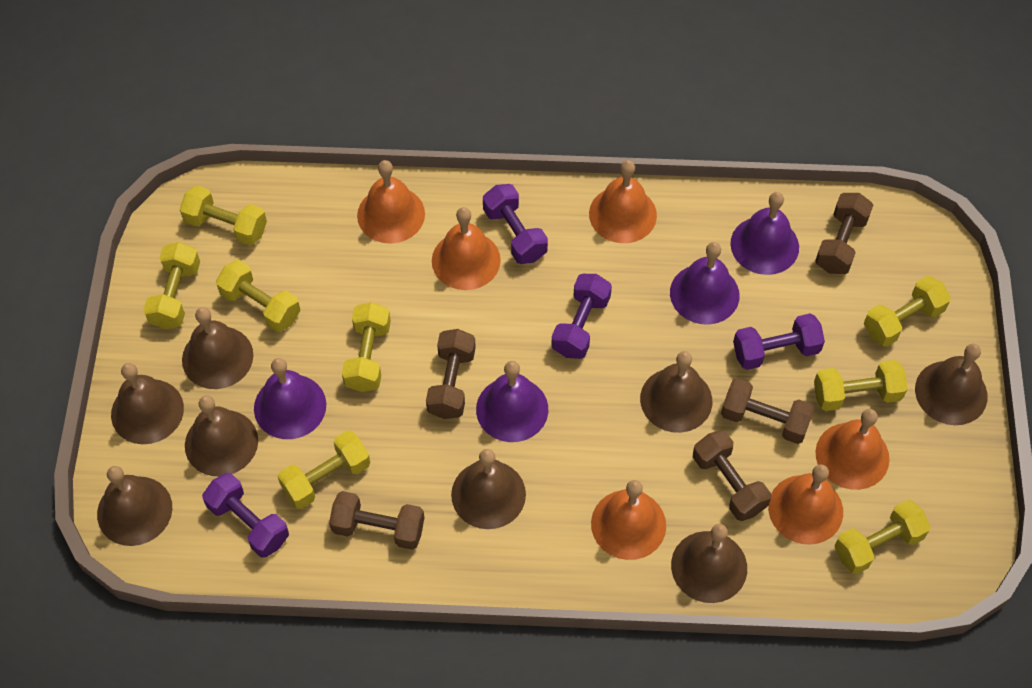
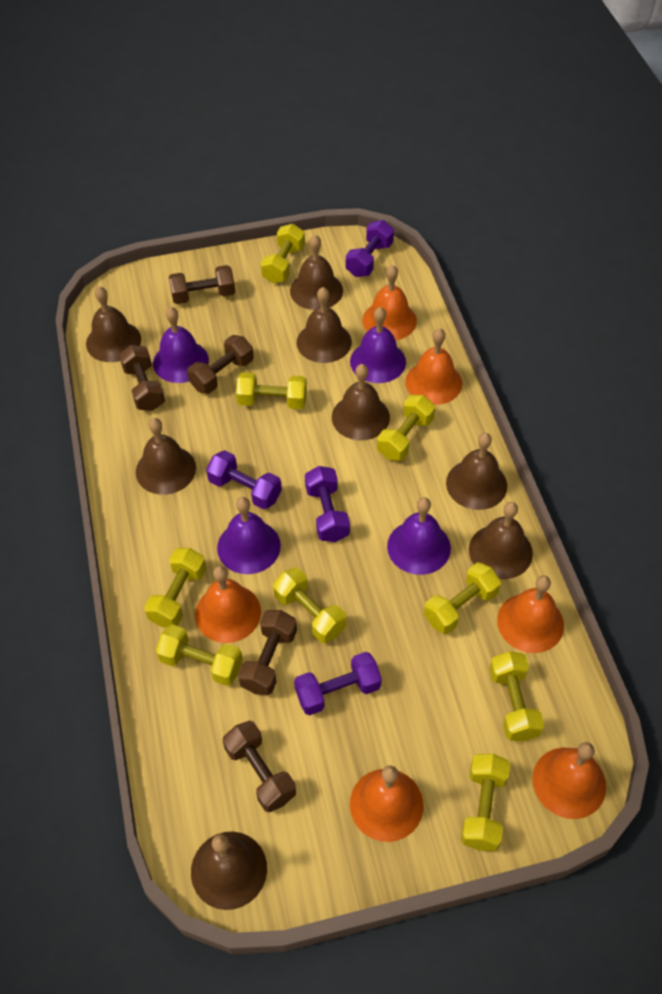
yellow dumbbell: [143,242,200,329] [180,185,267,246] [216,260,301,332] [278,431,370,509] [342,302,391,392] [814,360,908,411] [835,500,931,574] [864,276,951,347] = 8 -> [144,548,206,627] [156,625,243,686] [236,372,307,409] [261,224,305,283] [273,568,347,643] [377,395,435,461] [424,562,501,634] [461,754,510,851] [489,651,544,742] = 9

